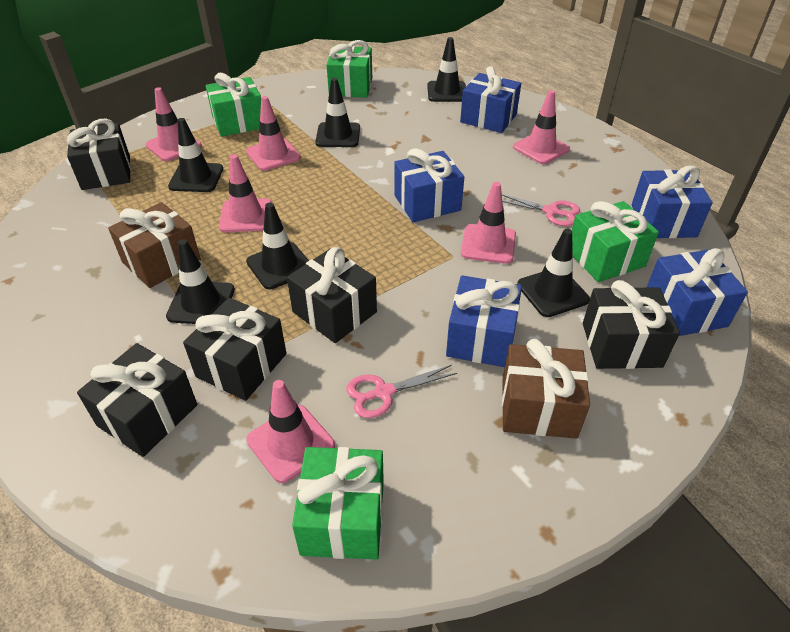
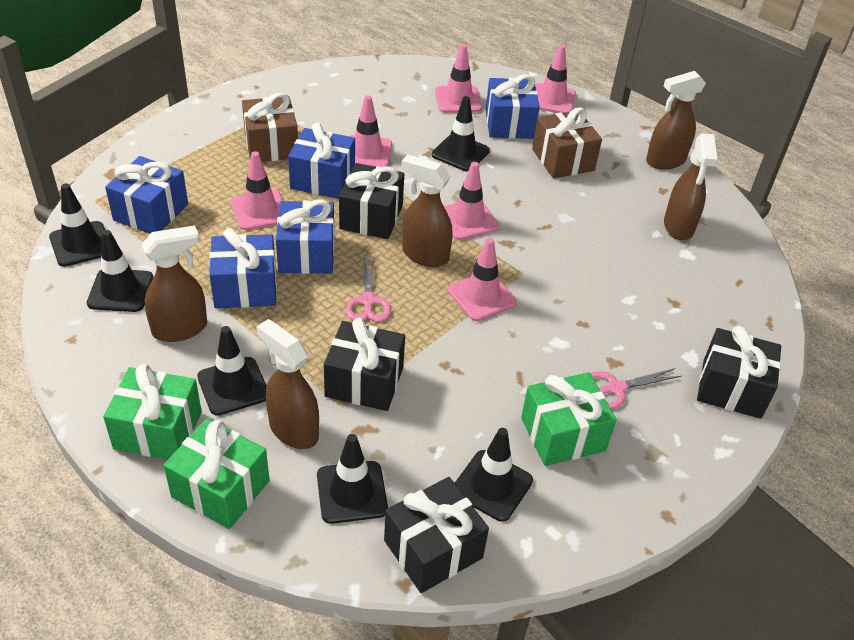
black gift: [67,119,131,190] [77,343,197,457] [183,298,287,401] [287,247,377,343] [583,280,680,369] = 5 -> [324,318,405,411] [339,163,404,239] [384,477,489,593] [697,326,781,419] = 4
brown spray bottle: none = 0 -> [142,225,207,342] [256,319,319,449] [401,155,452,267] [646,71,706,169] [664,133,717,240] = 5
green gift: [206,73,261,137] [292,447,384,560] [326,40,372,98] [572,201,659,282] = 4 -> [103,364,202,459] [164,418,269,529] [521,372,616,466] = 3

